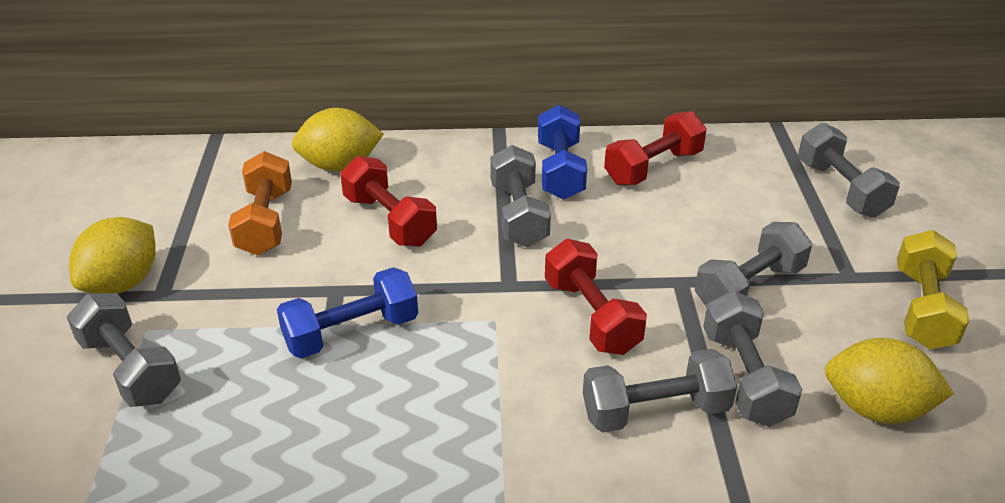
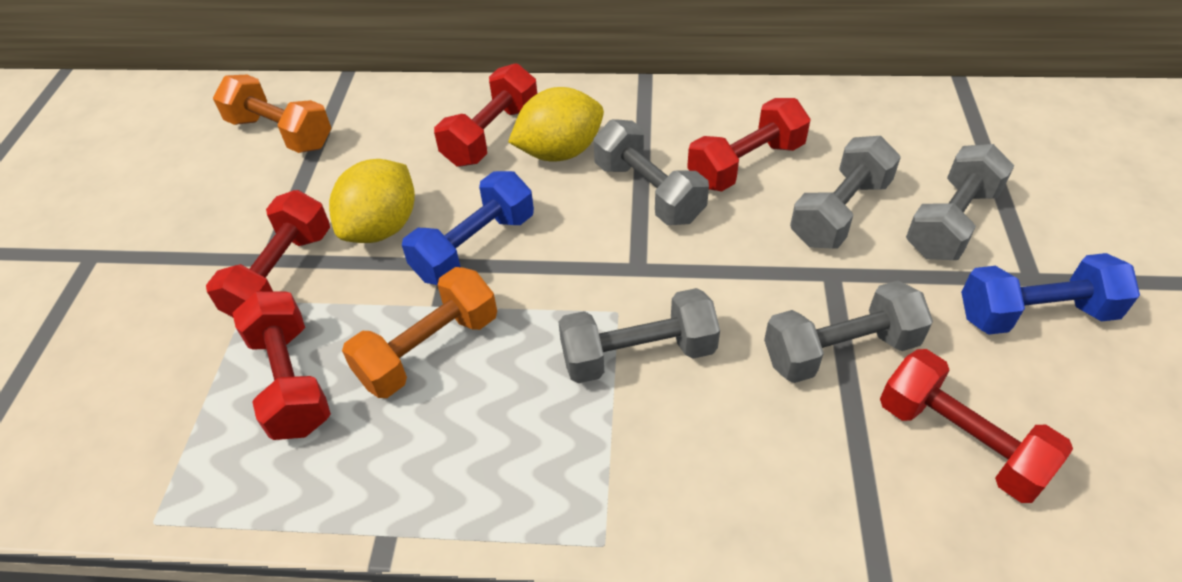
grey dumbbell: [67,293,181,407] [490,145,551,247] [583,349,737,432] [695,222,812,308] [703,291,803,427] [798,123,900,218] = 6 -> [559,288,720,383] [594,119,709,225] [764,280,933,383] [790,136,901,248] [906,144,1015,260] = 5
orange dumbbell: [228,151,292,255] = 1 -> [213,75,332,153] [342,267,497,398] = 2
red dumbbell: [340,156,437,247] [545,239,647,355] [604,111,707,186] = 3 -> [206,190,330,317] [232,291,331,440] [434,63,537,167] [687,98,811,192] [880,349,1073,503] = 5
yellow dumbbell: [897,230,970,349] = 1 -> none = 0
yellow lemon: [69,217,156,294] [292,108,384,171] [825,338,954,424] = 3 -> [329,159,415,243] [508,87,604,162] = 2

